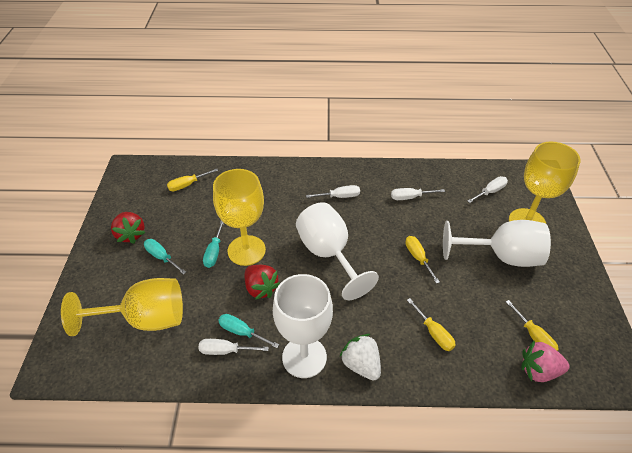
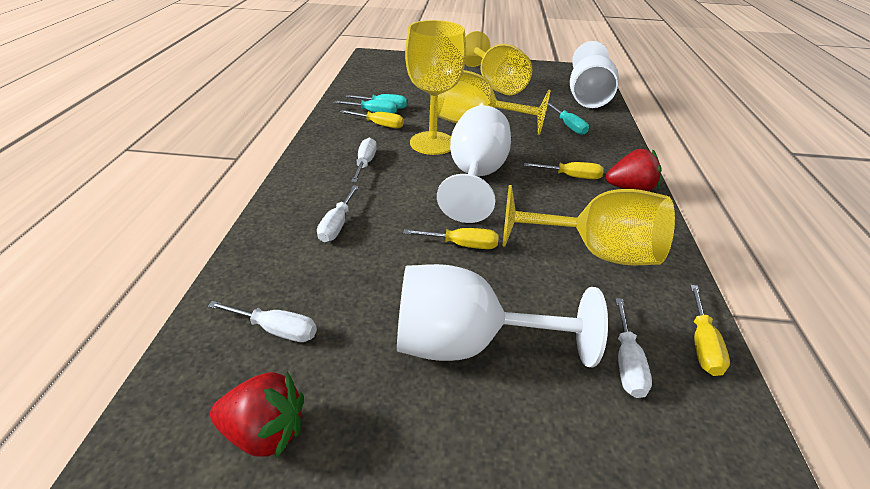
pink strawberry: [521,341,570,382] = 1 -> none = 0
white strawberry: [339,334,381,381] = 1 -> none = 0
yellow goblet: [61,278,183,336] [213,169,266,266] [509,142,581,223] = 3 -> [405,20,466,155] [437,70,550,135] [465,31,532,95] [502,185,675,265] = 4

